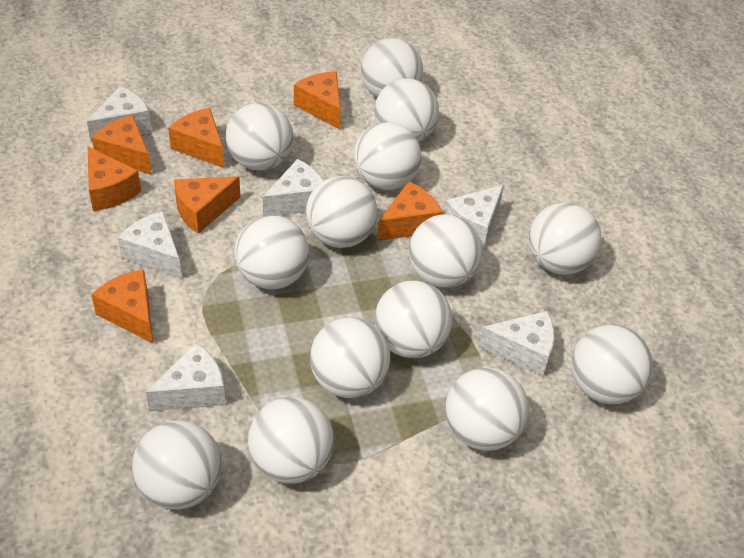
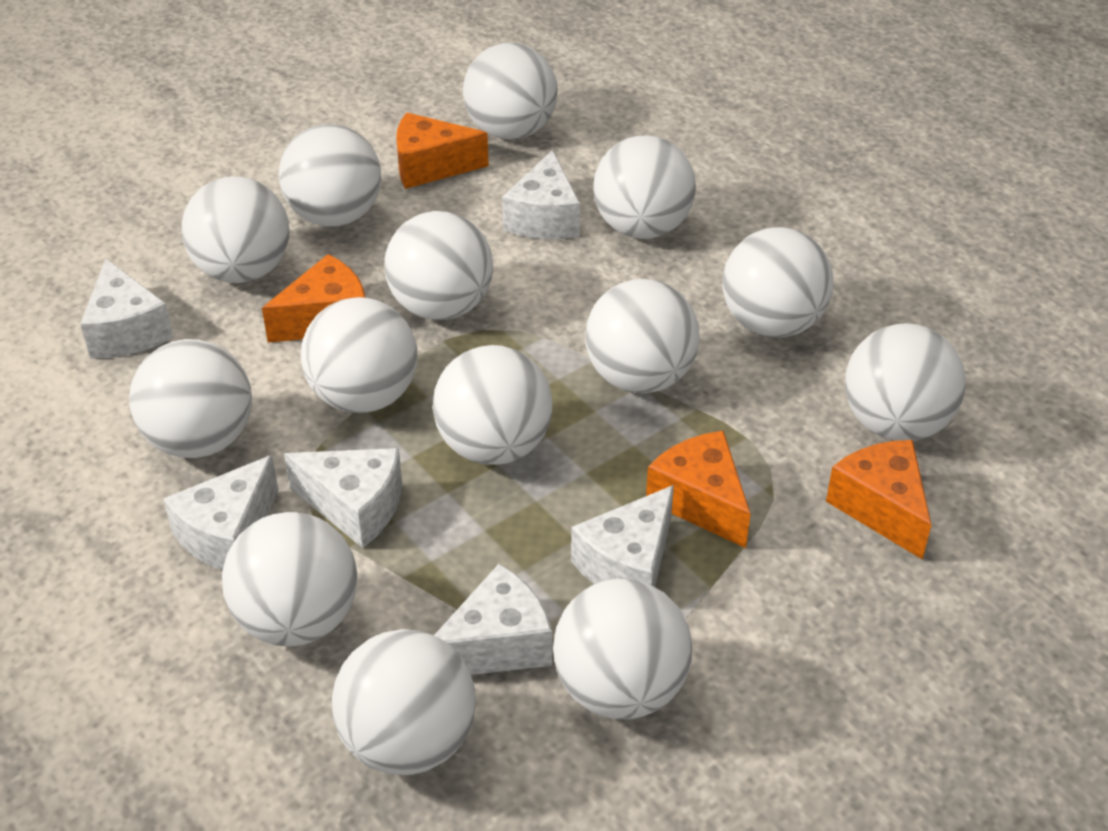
orange cheese: [87,146,141,211] [91,270,153,343] [92,115,152,175] [168,108,225,168] [174,176,240,234] [294,71,341,130] [377,181,443,241] = 7 -> [262,254,366,343] [396,113,489,189] [646,430,750,548] [826,440,931,560] = 4

